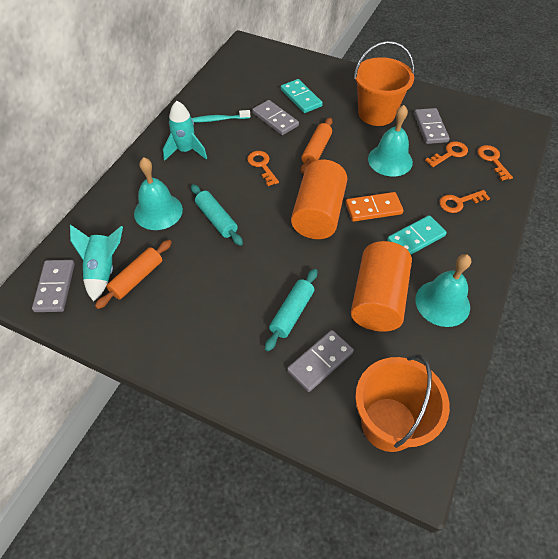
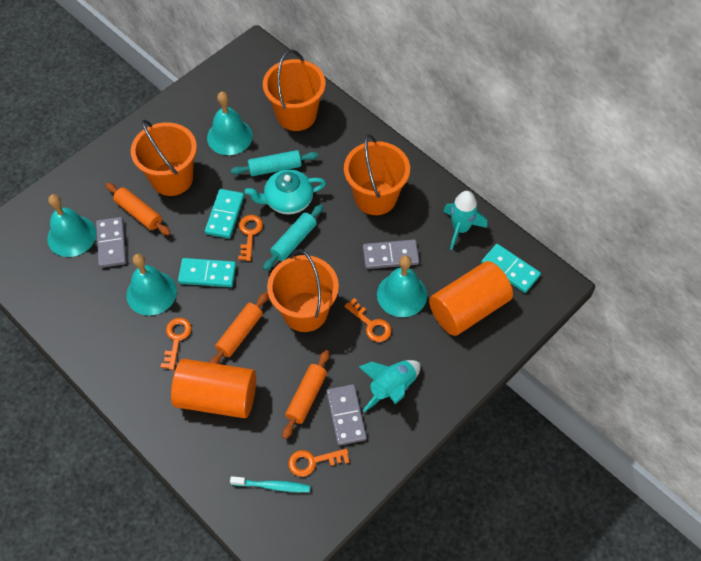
grey domino: [32,260,75,312] [252,100,299,135] [287,330,354,392] [414,108,449,144] = 4 -> [96,217,126,268] [326,384,367,446] [363,240,419,269] = 3
orange bucket: [354,41,414,126] [355,355,450,452] = 2 -> [131,120,197,196] [263,49,326,131] [267,249,339,332] [344,134,410,215] = 4
orange domino: [346,192,404,222] = 1 -> none = 0
orange rolling pin: [95,240,172,309] [301,118,333,174] = 2 -> [105,183,171,236] [209,292,268,364] [282,350,329,439] = 3
turquoise bell: [134,157,183,230] [368,105,413,176] [416,254,471,327] = 3 -> [47,194,96,257] [126,254,177,316] [207,92,253,155] [377,255,427,317] = 4
turquoise domino: [281,79,323,113] [387,215,447,254] = 2 -> [178,258,236,287] [205,189,244,239] [481,244,541,293] = 3
turquoise teapot: none = 0 -> [245,169,326,214] = 1

